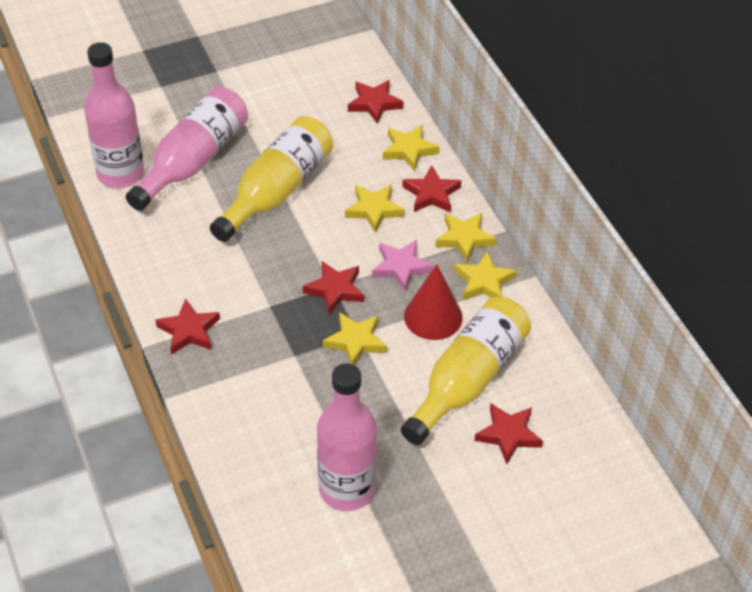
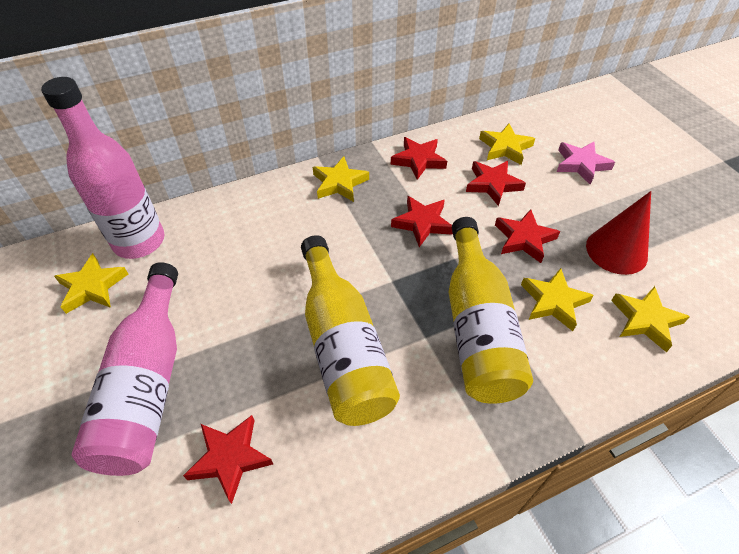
pink bottle: [84,42,144,188] [126,87,248,211] [317,363,377,511] = 3 -> [41,77,164,259] [71,262,178,476] = 2

